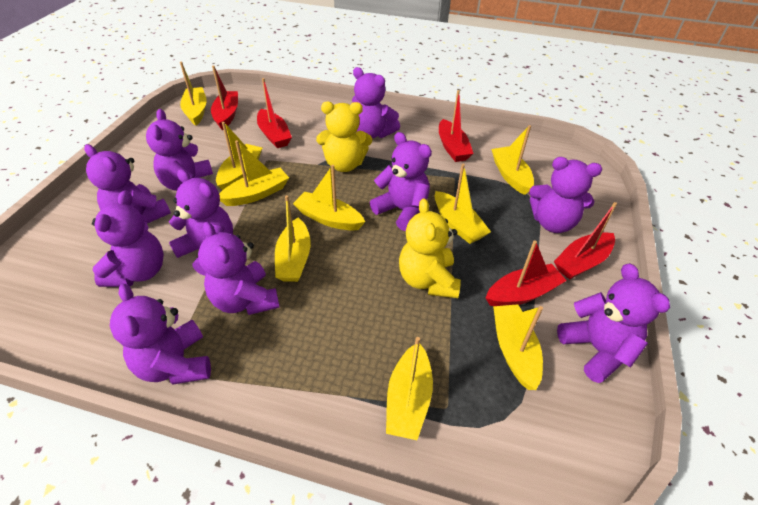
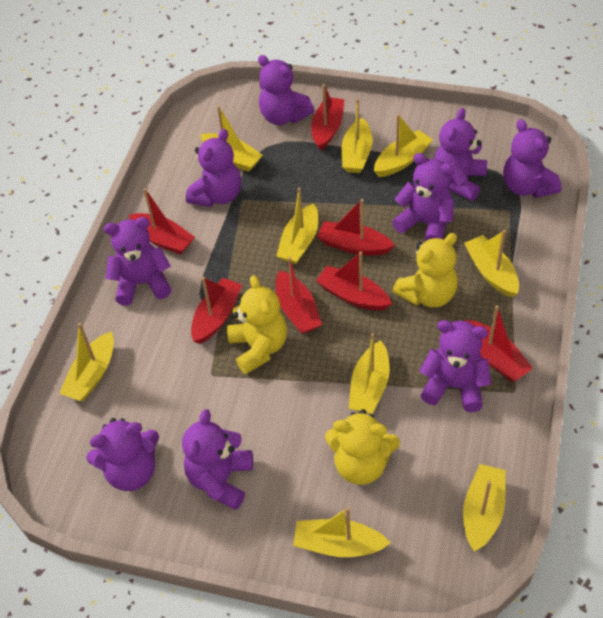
purple teddy bear: [84,144,171,223] [92,190,164,287] [110,284,211,384] [146,109,213,191] [169,169,233,276] [198,222,280,315] [352,67,400,138] [370,132,432,231] [529,157,602,233] [557,263,670,383] = 10 -> [86,418,159,491] [104,217,172,306] [182,409,253,510] [186,129,241,207] [258,55,314,125] [392,153,454,241] [420,320,491,412] [434,108,487,201] [503,119,561,198] = 9
red boat: [211,65,238,130] [257,78,292,148] [439,90,474,162] [486,241,567,306] [554,202,617,280] = 5 -> [129,188,195,255] [191,277,242,344] [276,257,322,334] [311,84,344,151] [316,252,392,310] [317,199,395,255] [465,305,533,382] = 7
yellow teddy bear: [316,102,372,172] [399,198,461,298] = 2 -> [227,275,287,374] [325,409,400,485] [392,233,458,308] = 3

